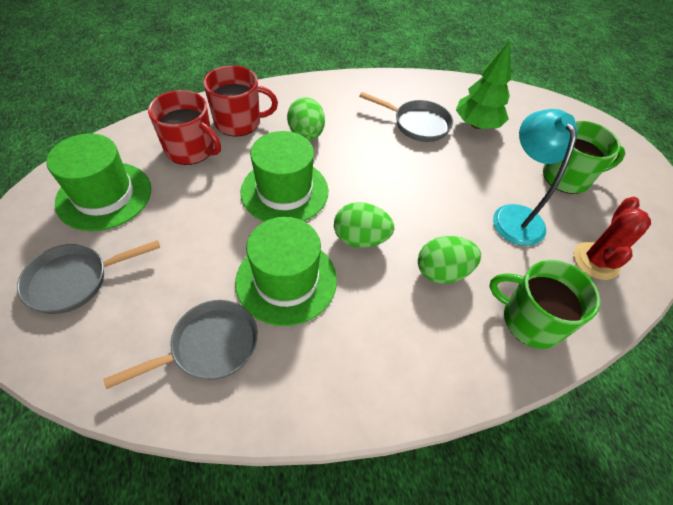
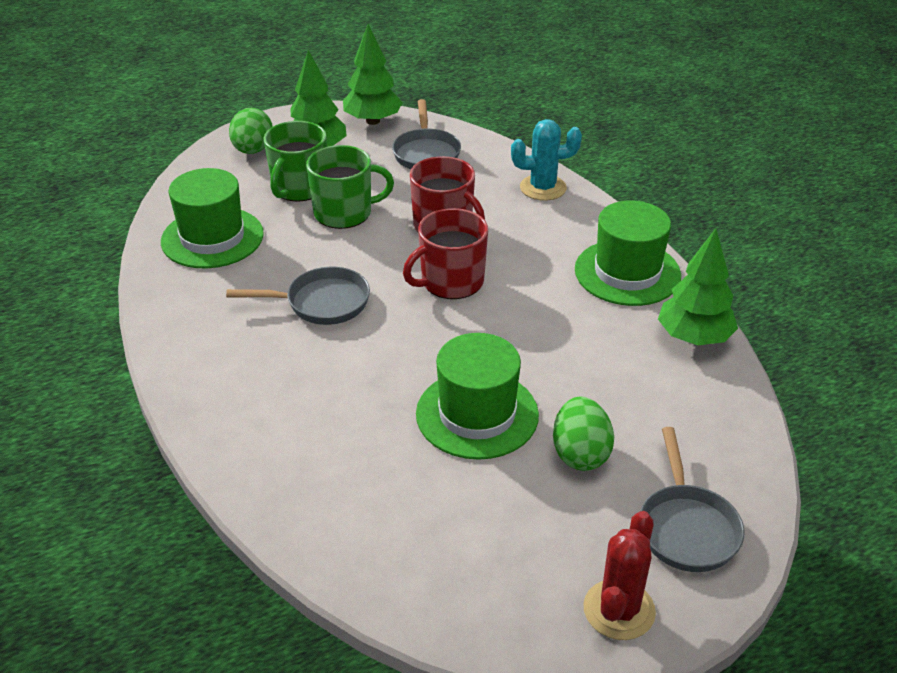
green egg: [287,97,325,141] [334,202,394,248] [418,236,481,284] = 3 -> [229,108,273,154] [553,397,614,471] = 2
green tree: [456,40,511,129] = 1 -> [291,50,347,147] [343,24,403,125] [658,228,738,345] = 3
turquoise cactus: none = 0 -> [511,119,582,201] = 1
turquoise lamp: [493,109,578,246] = 1 -> none = 0

